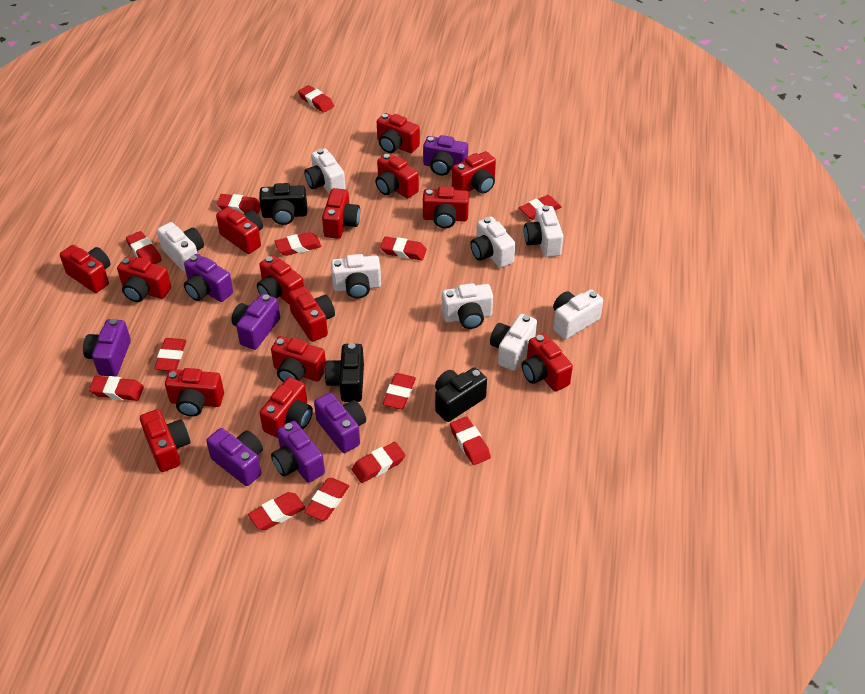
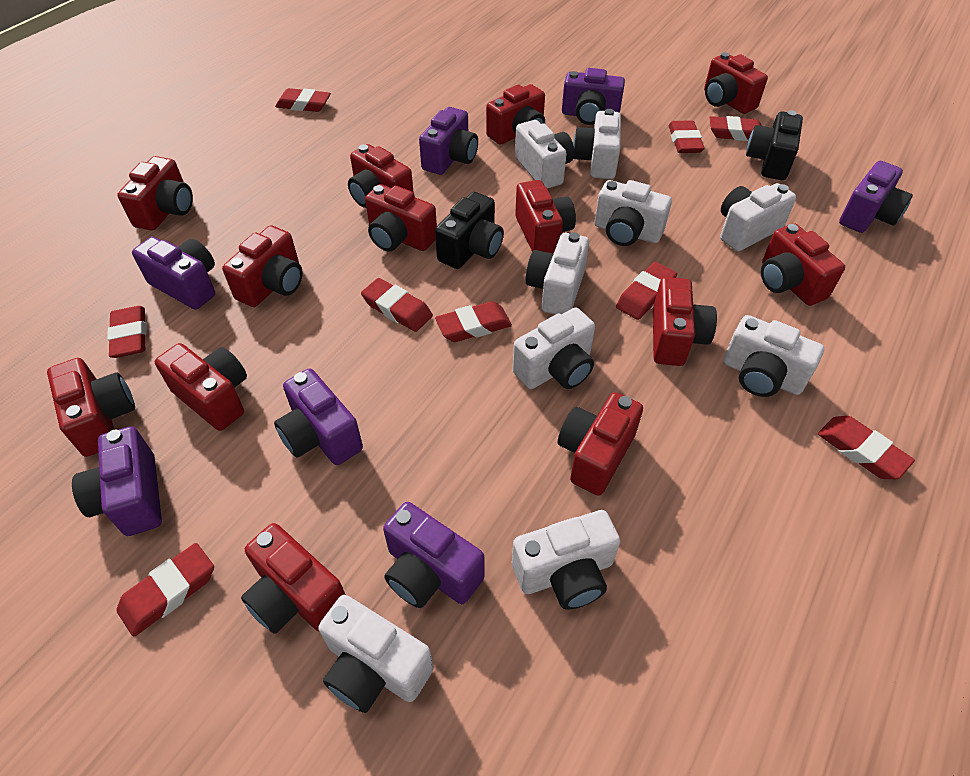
black camera: [259,183,307,225] [324,343,364,402] [435,367,487,422] = 3 -> [435,192,504,269] [746,110,803,180] = 2
red camera: [60,245,110,293] [117,257,171,302] [140,409,190,472] [165,368,224,416] [216,206,263,254] [257,255,304,305] [260,377,313,438] [271,336,326,382] [288,286,335,342] [322,188,360,239] [375,153,419,198] [377,113,420,153] [423,186,469,228] [452,151,496,194] [522,333,573,391] = 15 -> [47,358,135,457] [117,156,193,231] [155,343,247,431] [222,225,303,307] [241,523,345,634] [348,144,414,208] [365,184,437,252] [486,84,545,145] [515,180,576,254] [558,392,643,496] [653,277,717,366] [704,52,768,114] [761,224,845,306] = 13
red eraser: [89,376,144,401] [126,231,162,264] [154,338,186,371] [216,194,261,214] [248,492,306,530] [274,232,321,256] [298,85,334,113] [304,478,349,521] [352,442,405,483] [380,236,427,260] [383,373,416,409] [450,416,491,465] [519,195,562,220] = 13 -> [107,306,147,358] [116,543,214,637] [275,88,331,112] [361,278,433,332] [435,301,512,342] [616,262,677,320] [668,120,704,153] [709,116,762,141] [818,416,915,479] = 9
white camera: [157,222,204,272] [304,148,345,194] [331,254,381,299] [442,283,493,329] [470,216,516,268] [490,314,537,371] [524,205,563,257] [553,289,603,339] = 8 -> [318,595,434,713] [512,510,620,610] [513,308,595,389] [515,120,574,189] [525,232,589,314] [573,109,621,179] [594,180,672,246] [720,183,796,251] [723,315,824,397] = 9

